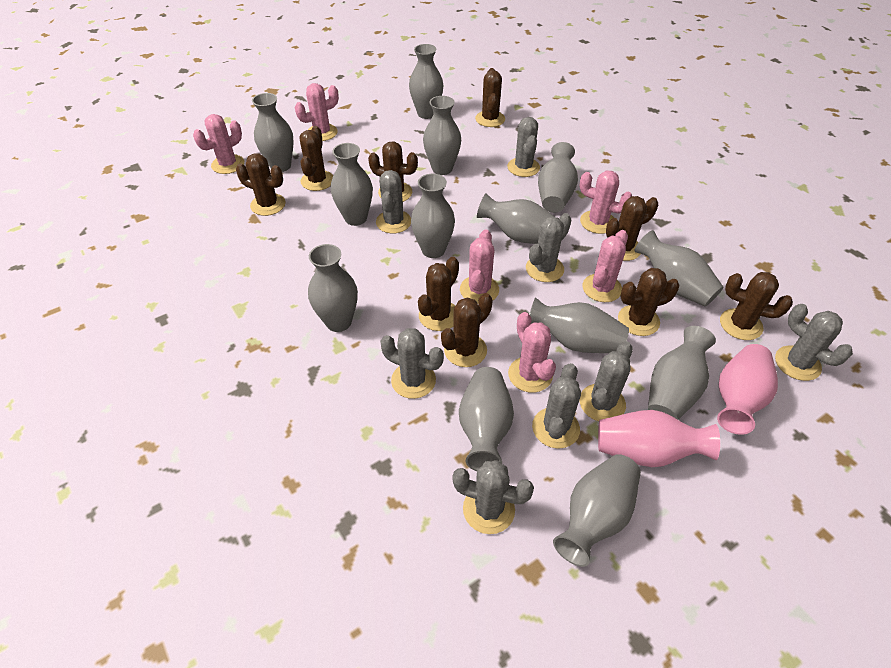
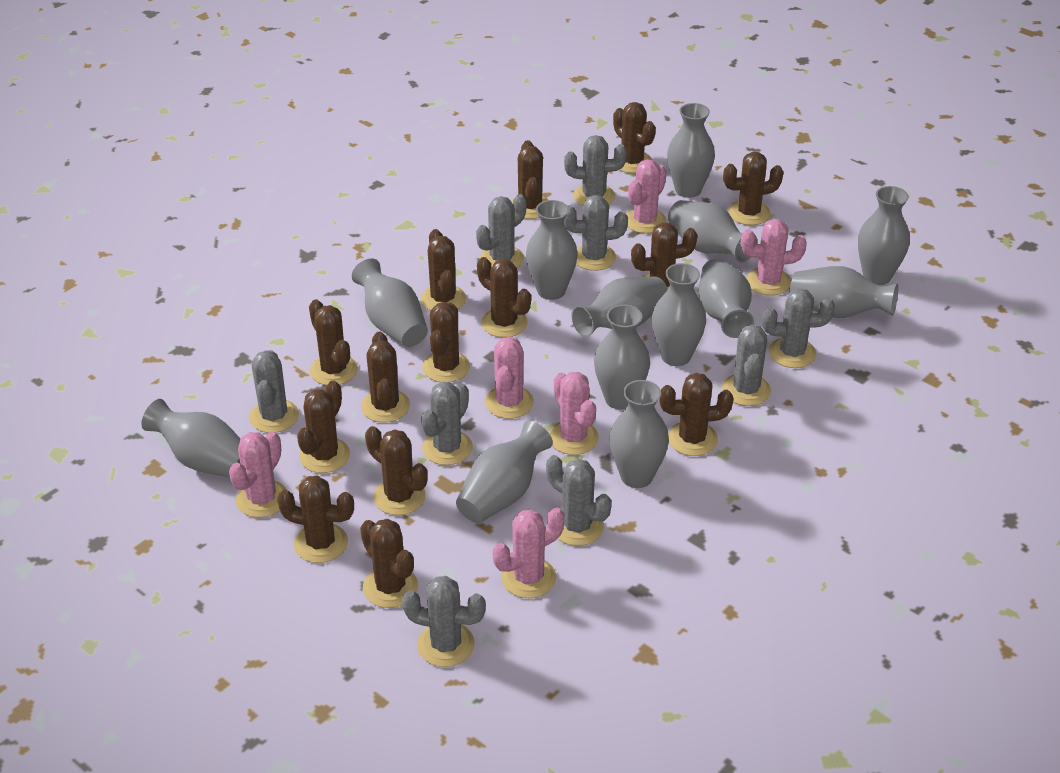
brown cactus: [236,153,286,216] [300,126,333,191] [368,142,418,202] [418,257,459,331] [441,293,493,367] [475,68,505,127] [606,196,658,261] [618,268,679,336] [720,272,793,340] = 9 -> [277,475,354,563] [297,381,350,473] [309,299,358,385] [360,519,418,608] [361,332,410,422] [365,426,428,515] [421,229,466,311] [422,302,470,382] [477,257,531,338] [511,140,548,219] [612,102,656,173] [631,222,697,288] [659,373,734,456] [723,152,784,225] = 14
grey cactus: [376,170,411,234] [380,328,444,399] [452,460,534,534] [507,117,540,177] [526,213,572,282] [532,363,581,449] [580,341,633,421] [775,304,853,381] = 8 -> [249,350,299,433] [402,576,486,667] [421,382,473,465] [476,194,527,268] [546,455,611,546] [564,135,627,206] [564,195,628,271] [722,325,771,406] [762,288,835,368] = 9
pink vase: [598,410,720,467] [717,344,778,435] = 2 -> none = 0

